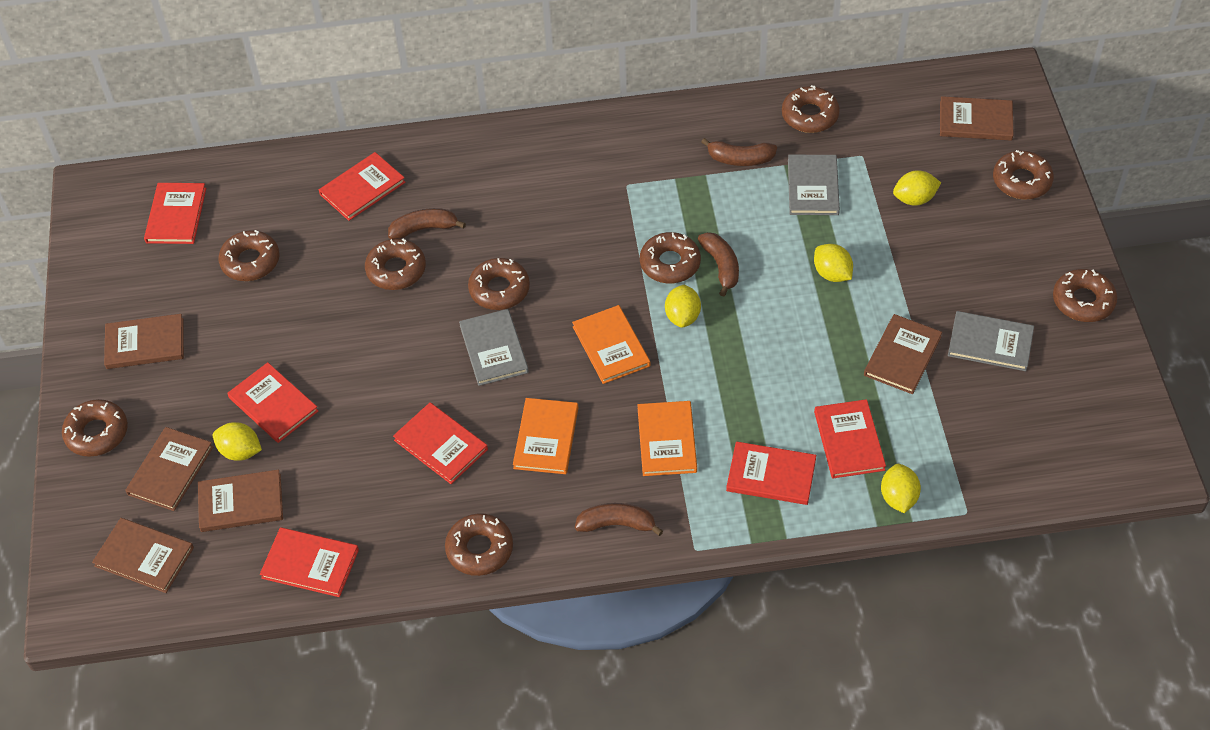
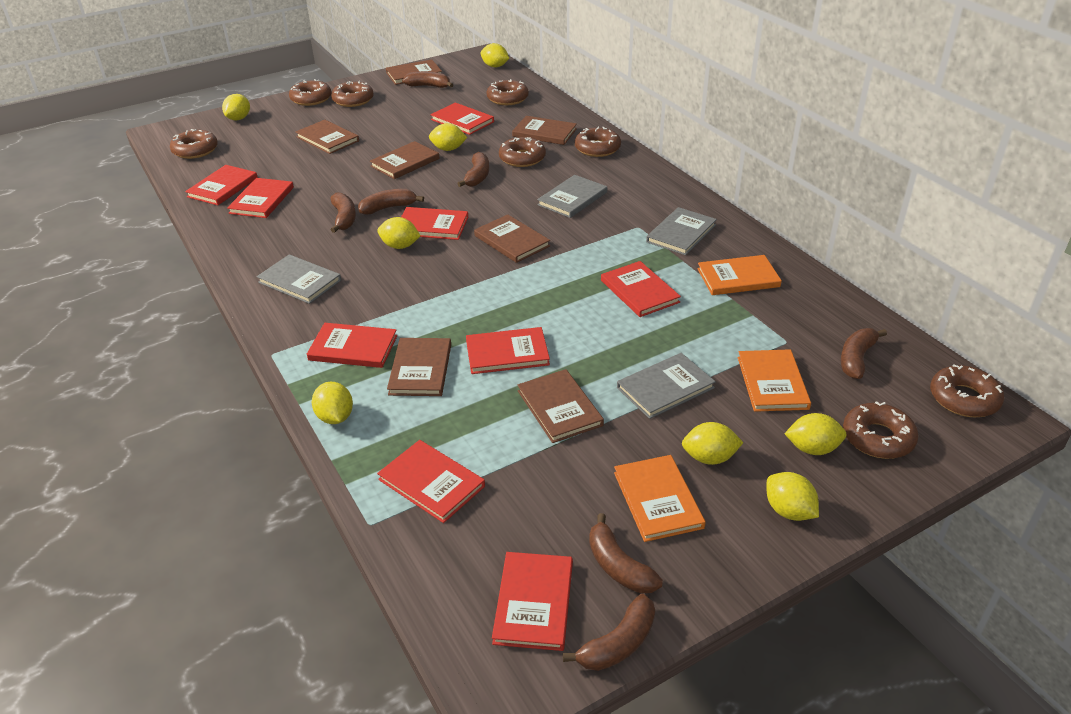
brown banana: [388,208,466,239] [575,503,663,536] [698,232,739,296] [701,138,777,166] = 4 -> [330,192,356,233] [358,189,424,214] [402,71,453,88] [457,152,489,187] [563,594,655,671] [589,513,663,594] [841,328,887,379] = 7
brown book: [92,518,194,593] [104,314,184,369] [125,427,213,511] [198,470,283,532] [864,314,942,394] [940,96,1014,140] = 6 -> [296,120,359,154] [370,141,440,179] [386,60,442,85] [387,338,451,396] [474,214,550,263] [512,116,577,145] [518,369,604,443] = 7
brown donut: [62,399,128,457] [218,230,280,281] [365,239,426,290] [445,513,513,576] [468,258,530,310] [640,232,701,284] [782,85,840,133] [993,150,1054,200] [1053,269,1117,322] = 9 -> [170,129,218,159] [289,79,331,106] [331,81,374,107] [486,79,529,105] [499,137,546,167] [575,127,621,157] [843,401,919,459] [930,364,1004,417] = 8
grey book: [459,309,529,386] [788,155,840,215] [948,311,1034,371] = 3 -> [257,254,341,304] [537,175,607,218] [617,353,716,419] [646,207,717,255] = 4
red book: [144,183,206,244] [227,362,318,443] [260,527,359,597] [319,152,405,221] [393,403,488,484] [726,442,816,505] [814,399,886,478] = 7 -> [185,165,258,205] [227,178,294,218] [307,323,397,368] [377,440,485,523] [401,207,468,240] [431,103,494,135] [466,327,550,374] [492,552,573,651] [601,261,681,317] = 9
yellow lemon: [213,422,262,461] [665,285,701,328] [814,244,853,282] [881,464,921,513] [893,170,941,206] = 5 -> [222,94,250,120] [312,382,353,424] [377,217,420,249] [429,123,467,151] [481,43,509,67] [682,422,744,465] [766,472,819,521] [785,413,846,455] = 8

